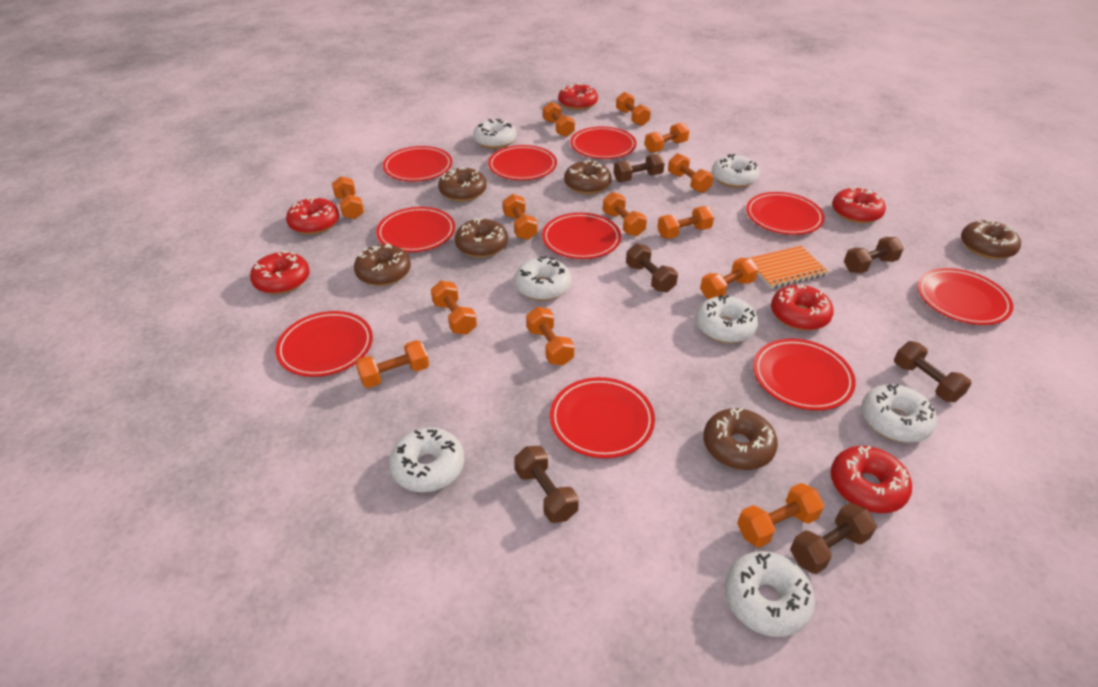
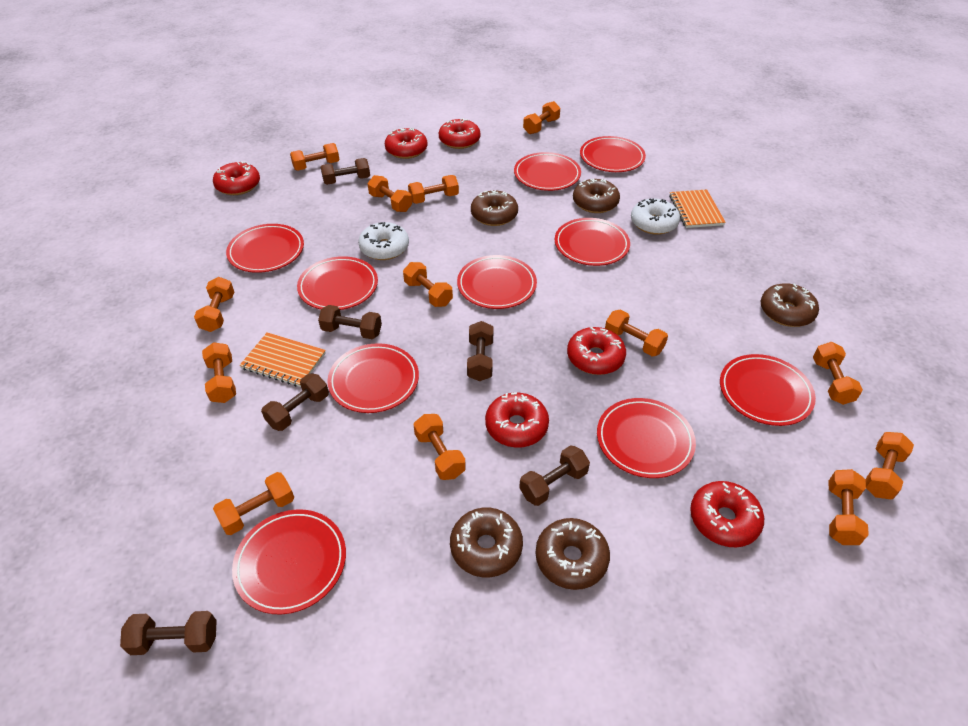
brown donut: [354,244,411,286] [438,167,487,202] [455,218,508,258] [564,160,612,194] [703,408,778,470] [961,220,1021,259] = 6 -> [450,508,523,577] [471,190,518,226] [536,518,610,590] [573,179,620,213] [761,283,819,327] = 5
orange notebook: [751,246,828,289] = 1 -> [240,332,326,387] [669,190,726,228] = 2
white donut: [389,428,465,492] [473,119,517,149] [514,256,571,301] [696,295,758,343] [712,154,760,188] [725,551,815,637] [861,384,937,443] = 7 -> [358,222,409,260] [631,198,680,235] = 2

